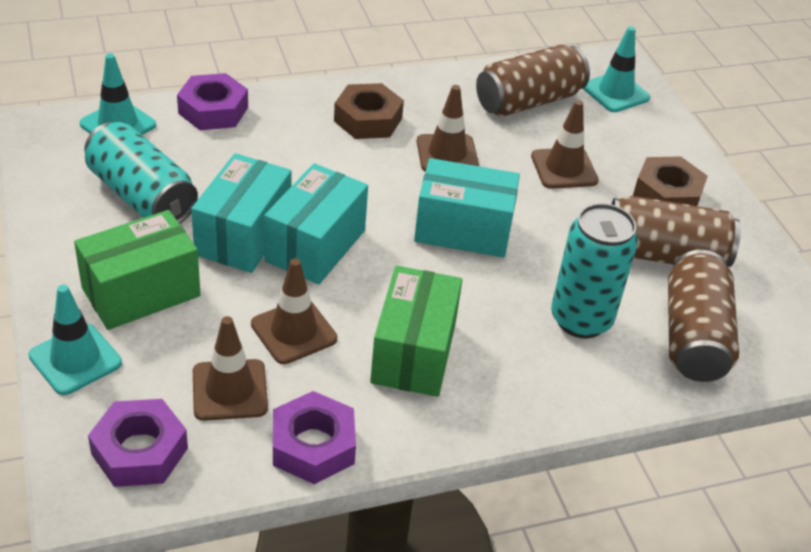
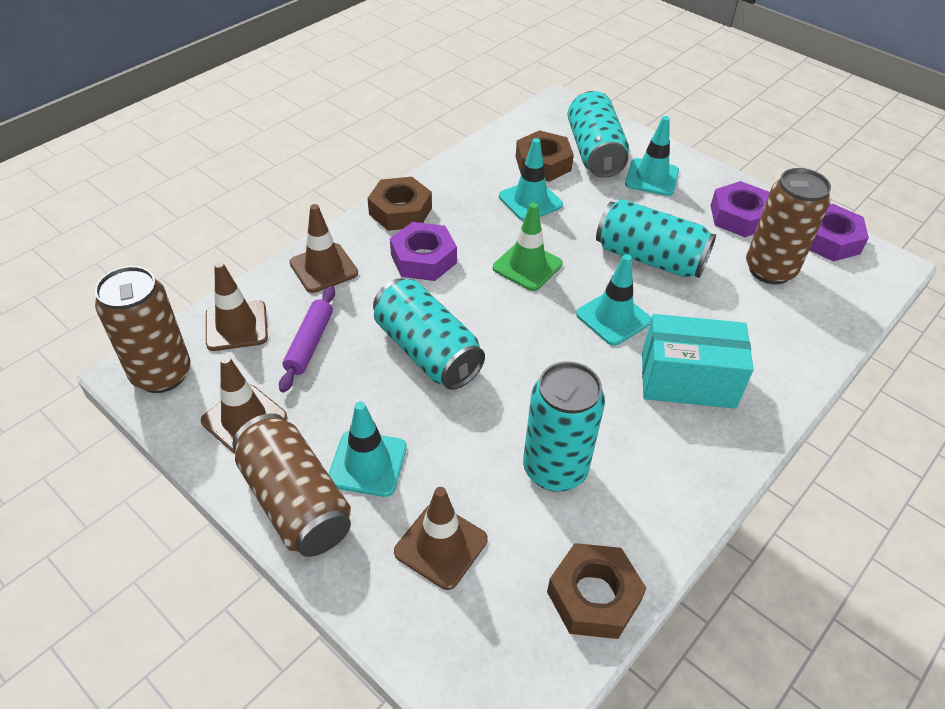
brown nut: [334,83,404,139] [633,156,708,206] = 2 -> [368,177,432,231] [516,130,574,182] [547,543,647,639] = 3
green box: [74,210,201,330] [370,266,462,397] = 2 -> none = 0
green traffic cone: none = 0 -> [493,203,563,291] = 1
purple rolling pin: none = 0 -> [279,286,335,393] = 1
turquoise box: [191,153,292,273] [264,163,368,284] [414,158,520,258] = 3 -> [642,314,754,409] = 1
turquoise can: [84,122,198,224] [551,203,638,338] = 2 -> [373,278,485,390] [523,361,605,492] [568,91,629,178] [596,199,716,278] = 4
turquoise traffic cone: [29,285,122,395] [79,53,156,135] [583,26,650,112] = 3 -> [329,401,407,497] [499,138,563,221] [576,254,652,346] [625,116,679,196] = 4

